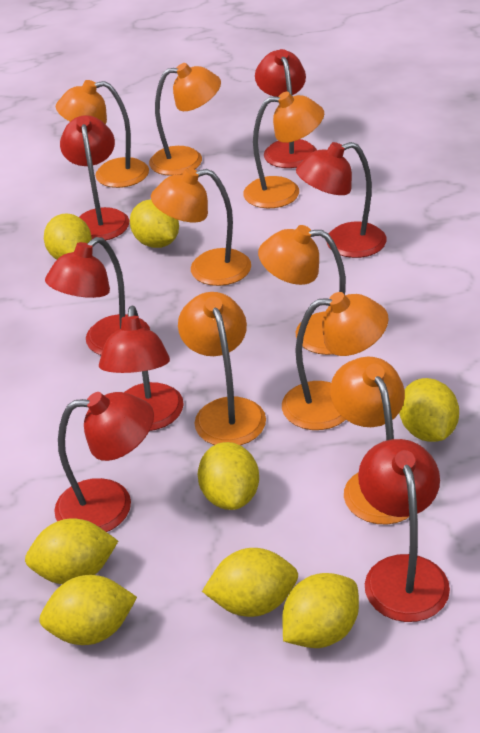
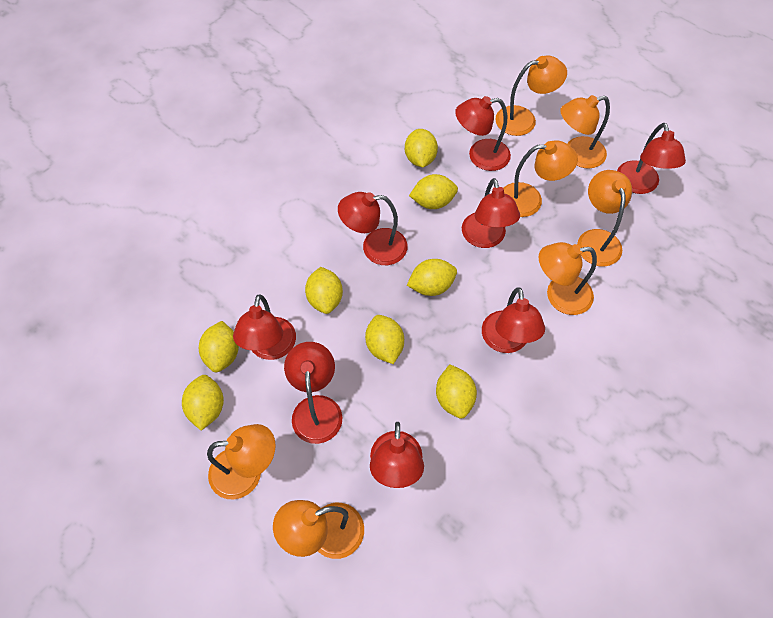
orange lamp: [56,80,149,188] [149,63,221,176] [151,168,251,286] [178,292,266,445] [243,92,324,208] [258,225,346,355] [282,292,389,430] [330,356,409,524] = 8 -> [207,424,276,500] [273,500,364,559] [495,55,567,136] [504,140,578,217] [539,242,597,315] [560,95,610,169] [577,170,632,267] = 7
red lamp: [45,237,150,355] [54,392,154,532] [60,115,129,241] [99,305,184,431] [255,49,317,168] [296,142,387,258] [358,439,450,622] = 7 -> [233,294,296,360] [284,342,342,444] [338,192,408,265] [370,422,424,488] [455,96,511,171] [462,178,520,248] [482,287,545,353] [617,123,686,194] = 8

